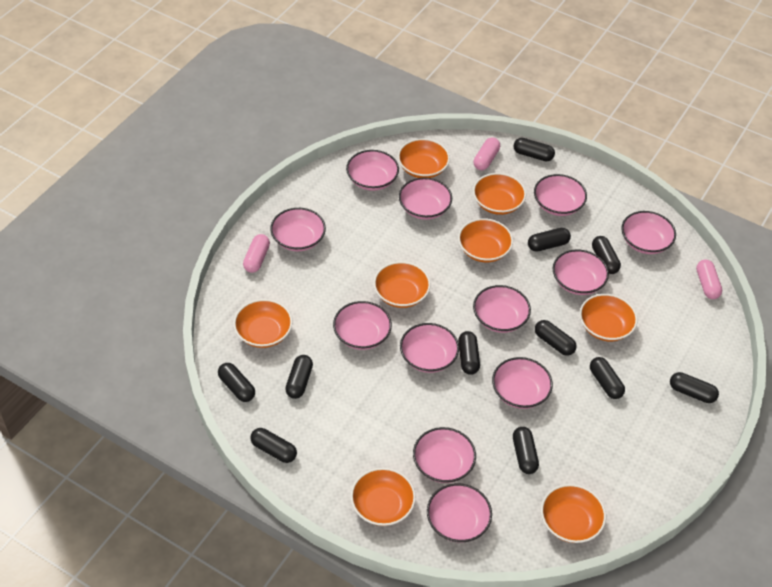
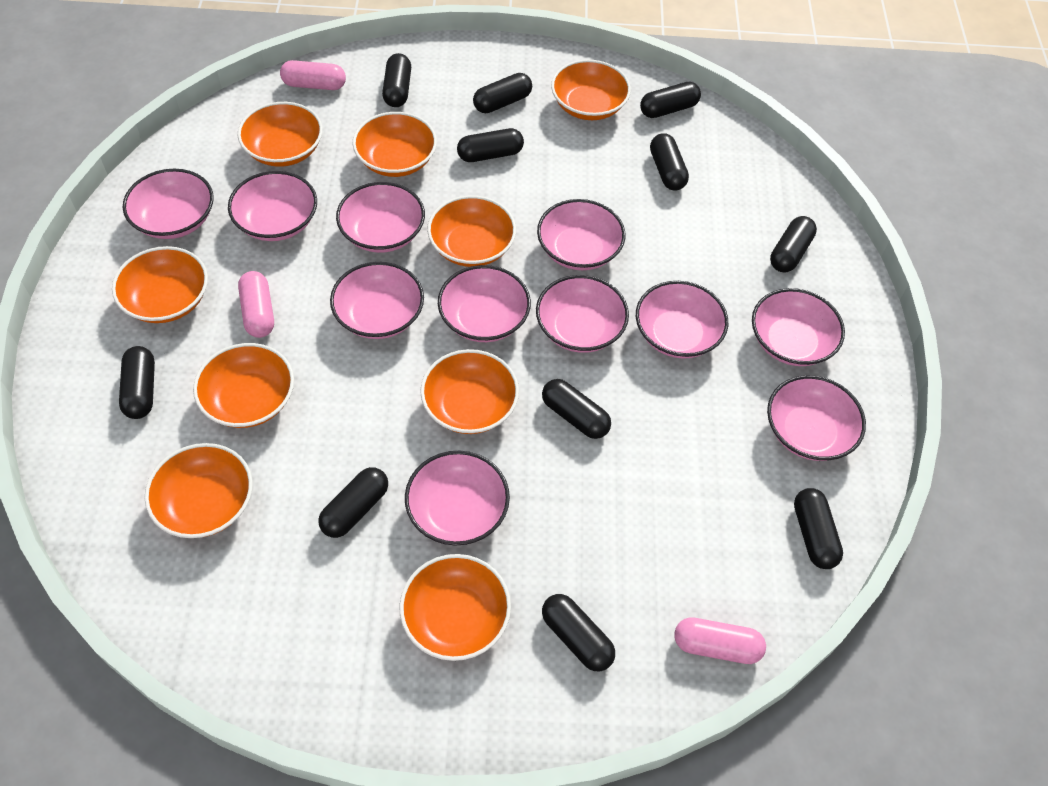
orange bowl: [233,299,293,348] [351,468,416,526] [374,261,431,308] [398,139,450,178] [458,218,513,262] [473,173,526,215] [541,484,606,543] [580,294,638,341] = 8 -> [112,246,208,323] [145,443,253,538] [193,343,294,428] [237,102,323,167] [353,112,437,177] [400,554,511,661] [420,349,519,434] [427,195,516,267] [551,60,631,120] = 9
pink bowl: [270,208,326,251] [333,301,392,350] [346,150,399,191] [399,177,452,220] [400,323,459,373] [413,427,476,483] [427,483,492,542] [473,285,531,333] [492,357,553,409] [534,174,587,216] [553,250,609,295] [621,211,676,254] = 12 -> [123,169,214,239] [228,171,317,241] [330,262,424,339] [336,182,425,253] [405,451,510,545] [438,265,531,342] [536,275,629,353] [537,199,625,270] [636,281,728,359] [752,288,845,366] [767,375,866,461] = 11

